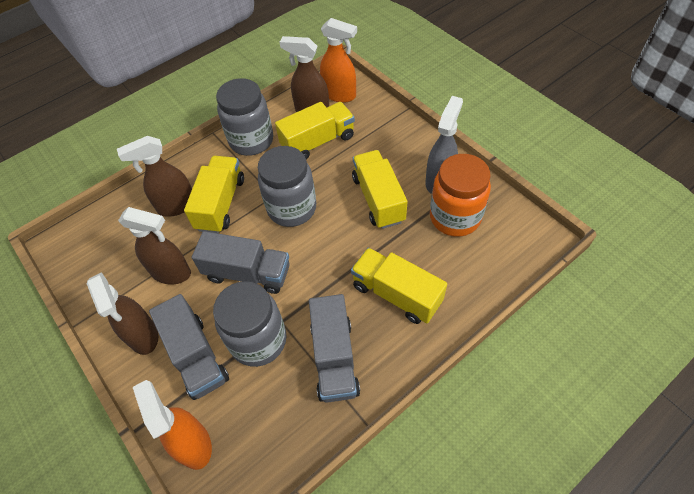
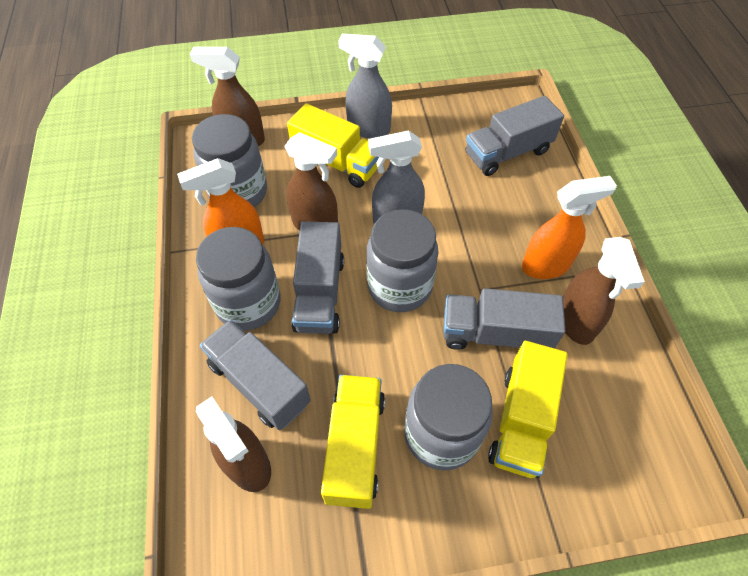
grey jar: [213,281,287,367] [216,78,273,156] [258,146,316,227] = 3 -> [192,114,267,207] [196,227,281,330] [366,209,439,312] [404,364,492,471] = 4
grey spray bottle: [425,96,463,194] = 1 -> [338,34,392,138] [368,130,425,224] = 2
grey truck: [149,294,229,400] [192,231,290,294] [309,294,360,403] = 3 -> [200,319,311,430] [292,221,344,334] [443,288,565,350] [466,96,564,176] = 4
orange jar: [430,154,491,237] = 1 -> none = 0
yellow truck: [184,156,244,233] [275,102,355,160] [351,248,447,324] [352,150,408,229] = 4 -> [287,103,379,188] [321,375,385,509] [488,341,568,478] = 3

